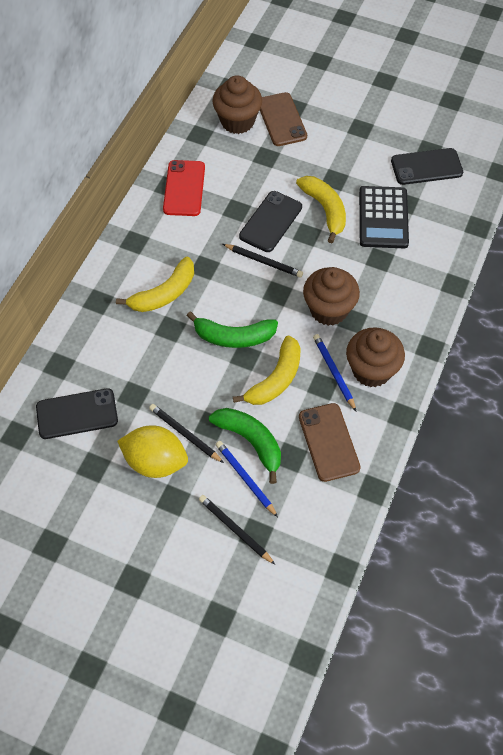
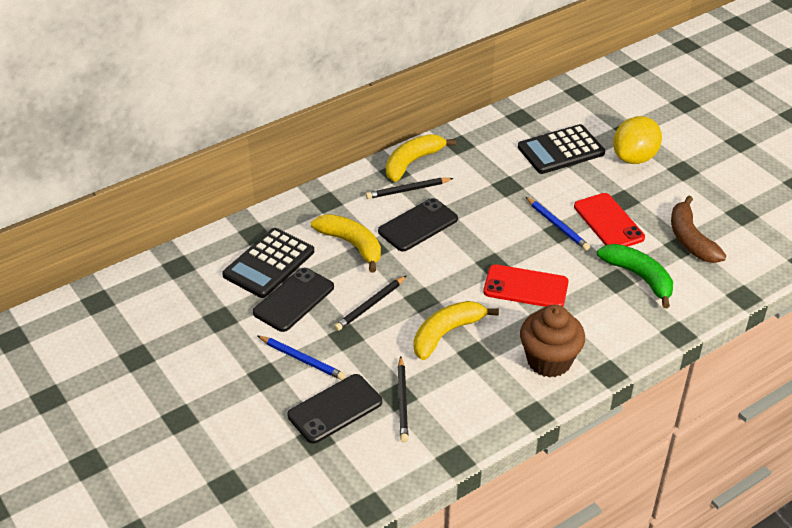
black calculator: [359,186,409,248] = 1 -> [222,228,314,298] [518,124,605,174] = 2
brown banana: none = 0 -> [671,196,726,263] = 1
brown cupcake: [212,75,262,134] [303,267,360,326] [346,327,405,387] = 3 -> [520,305,585,377] = 1
brown phone: [260,92,307,146] [299,403,361,482] = 2 -> none = 0
green banana: [187,312,278,348] [209,408,281,484] = 2 -> [597,244,673,308] = 1
red phone: [163,160,205,216] = 1 -> [483,264,569,307] [574,193,645,247] = 2

